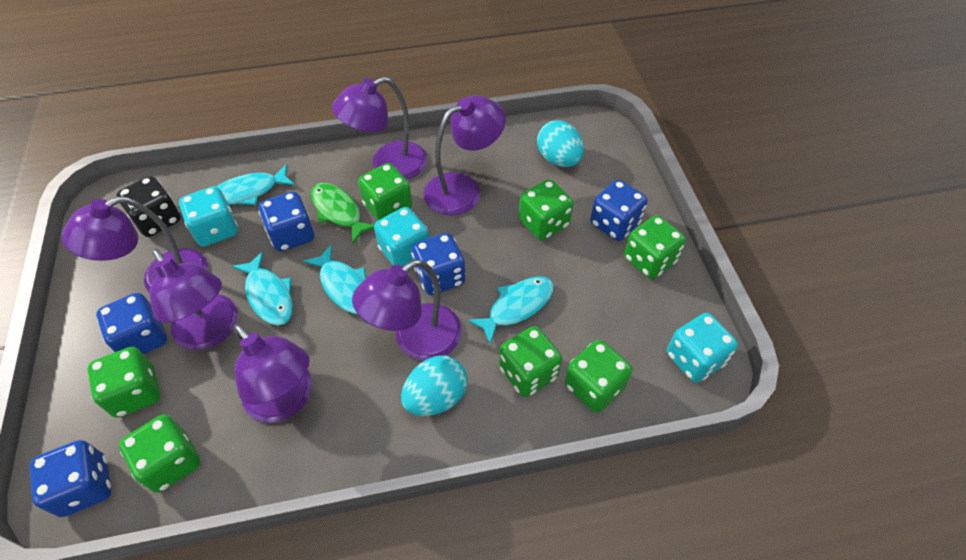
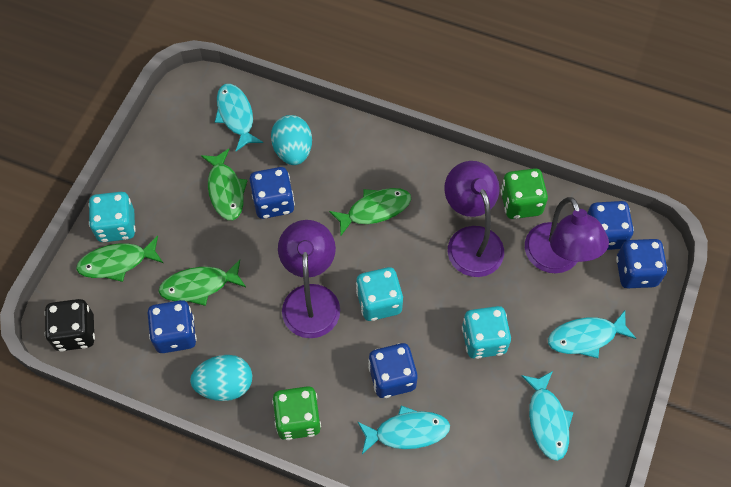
green dice: [87,347,161,418] [119,415,201,493] [358,163,412,220] [499,326,562,397] [519,179,573,240] [565,340,632,412] [624,215,686,279] = 7 -> [272,386,321,440] [500,168,548,219] = 2
green fish: [311,183,374,243] = 1 -> [76,236,163,282] [158,260,246,306] [201,149,248,220] [329,188,411,235] = 4
purple lamp: [61,196,208,293] [150,248,238,350] [234,324,312,423] [332,77,427,180] [352,259,461,361] [424,95,506,216] = 6 -> [278,220,340,338] [444,161,504,277] [525,197,609,273] = 3

